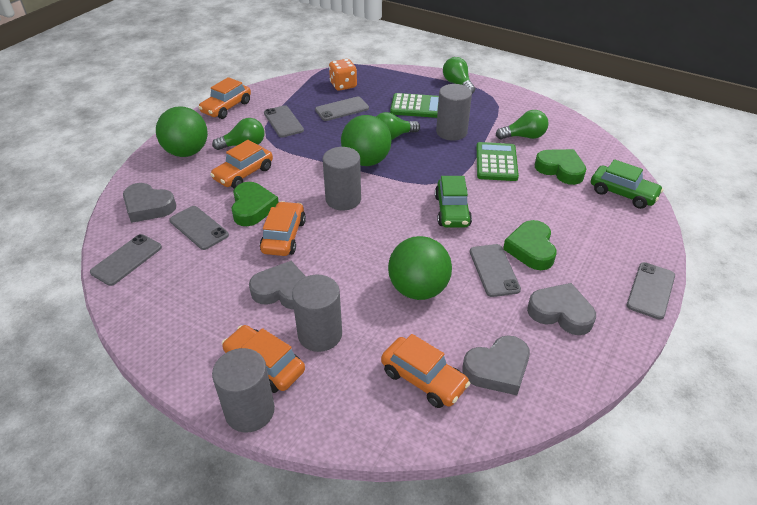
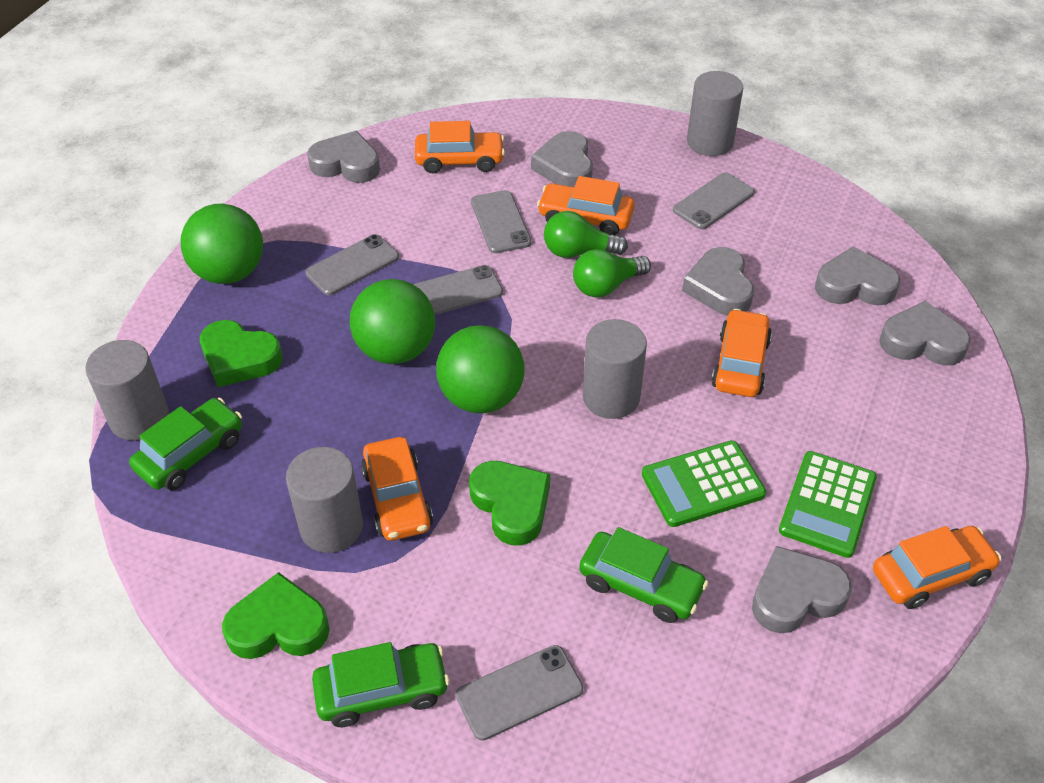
green car: [435,176,472,228] [591,159,664,209] = 2 -> [129,398,242,490] [312,642,450,727] [579,527,708,623] = 3
green light bulb: [212,118,264,150] [376,112,420,140] [443,57,475,94] [496,110,548,139] = 4 -> [544,211,628,258] [573,249,651,298] = 2
grey heart: [123,183,176,223] [249,261,306,309] [462,335,530,395] [527,283,596,335] = 4 -> [307,131,380,183] [531,131,593,187] [682,247,754,316] [752,546,852,633] [815,246,900,306] [879,301,971,365] = 6
grey phone: [90,234,162,286] [169,206,229,250] [264,105,304,137] [315,97,369,121] [470,244,521,297] [627,262,675,320] = 6 -> [306,234,399,296] [413,265,503,315] [456,645,583,741] [471,190,531,253] [673,173,755,229] = 5
orange dice: [329,59,357,91] = 1 -> none = 0

